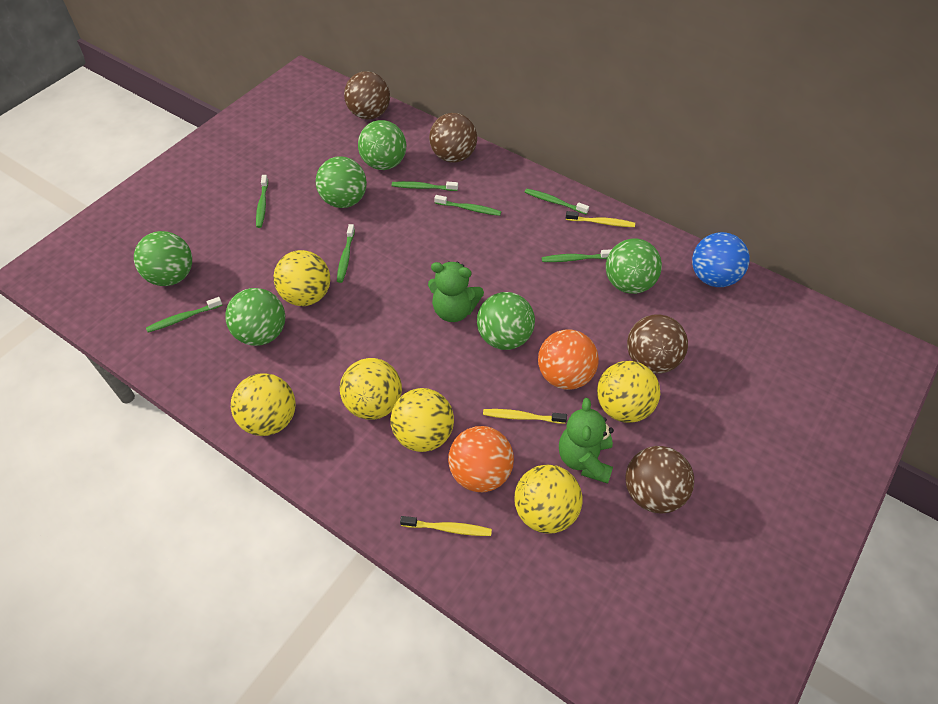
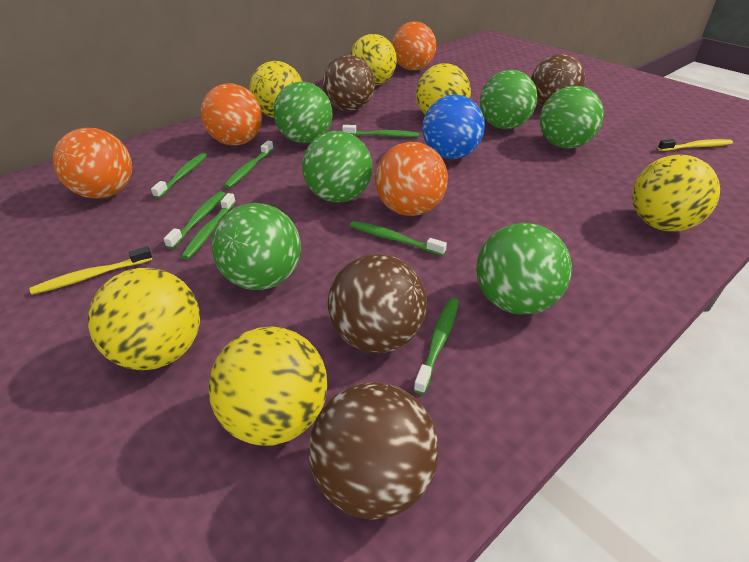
green teddy bear: [428,262,484,322] [559,398,614,484] = 2 -> none = 0
orange ball: [448,426,514,492] [538,330,599,390] = 2 -> [53,128,132,199] [201,83,262,146] [375,142,448,216] [392,21,436,70] = 4
yellow toothbrush: [400,516,492,536] [483,409,567,424] [566,211,635,227] = 3 -> [30,246,152,295] [658,139,733,151] = 2

